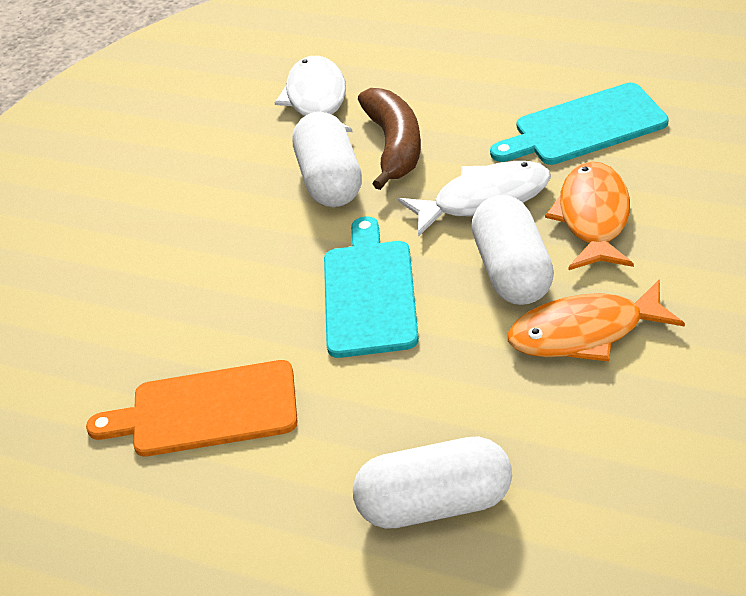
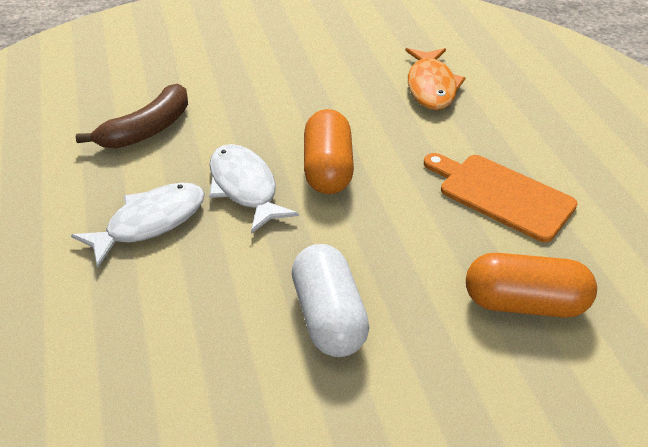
orange capsule: none = 0 -> [304,109,354,194] [466,253,597,318] = 2
orange fish: [508,280,685,362] [545,161,634,270] = 2 -> [405,48,465,110] = 1
turquoise cutting board: [324,217,419,358] [490,83,668,165] = 2 -> none = 0
white capsule: [292,112,362,207] [353,436,512,529] [472,195,554,305] = 3 -> [292,244,370,357] = 1

